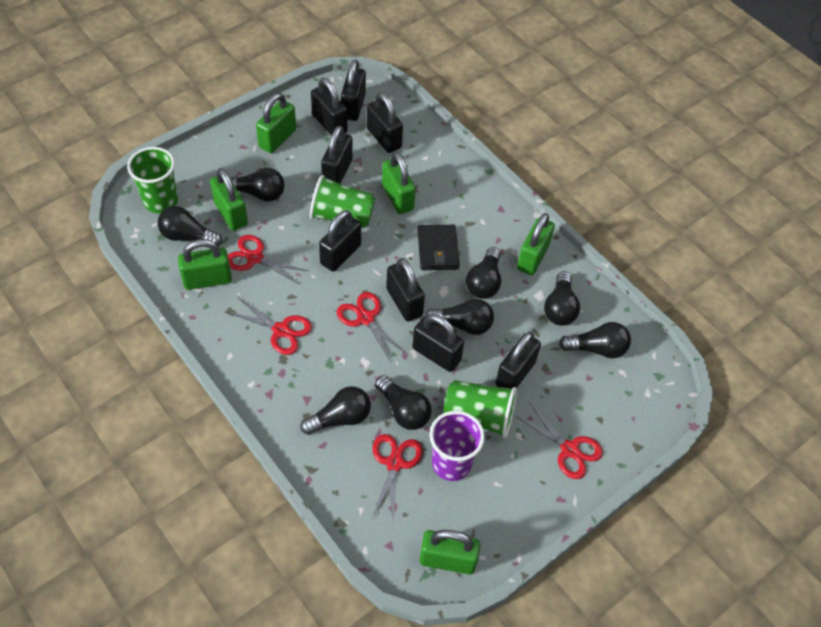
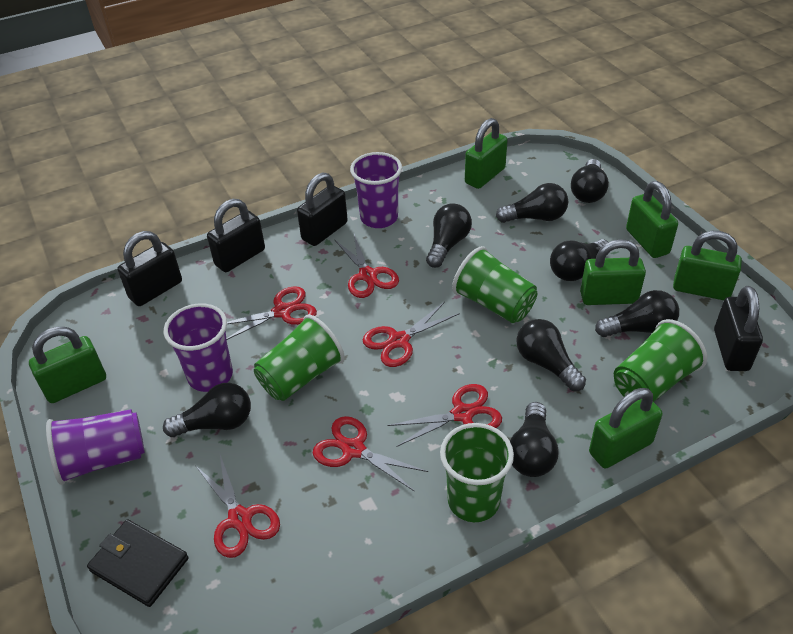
black padlock: [311,78,347,136] [319,210,361,272] [321,126,353,184] [341,60,366,121] [367,92,403,153] [386,258,425,321] [412,314,464,372] [495,332,541,389] = 8 -> [118,231,182,306] [207,199,265,272] [297,173,348,246] [714,286,763,371] = 4
green cup: [127,147,178,213] [310,175,375,228] [444,380,517,438] = 3 -> [254,315,345,401] [440,423,514,522] [452,246,537,323] [614,319,707,402] = 4
purple cup: [429,410,485,481] = 1 -> [46,409,145,485] [164,304,233,392] [350,152,402,228] = 3
red scissors: [227,297,312,355] [228,235,308,285] [337,292,408,364] [372,434,423,520] [516,402,603,479] = 5 -> [195,455,280,558] [226,286,317,340] [313,416,428,492] [334,234,399,298] [363,302,460,367] [387,384,502,447] = 6

